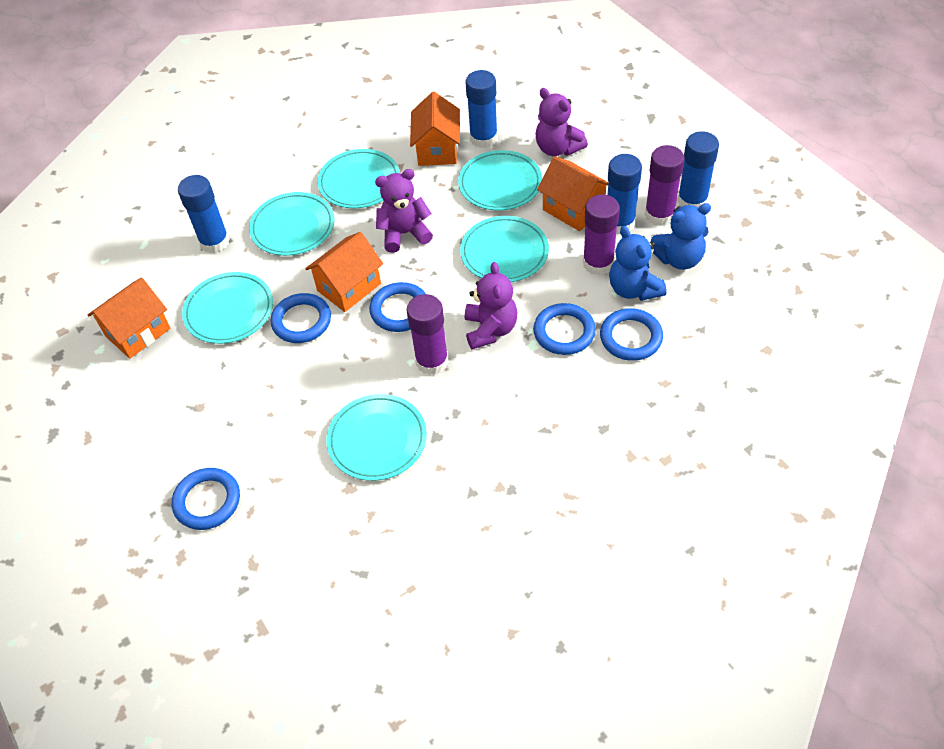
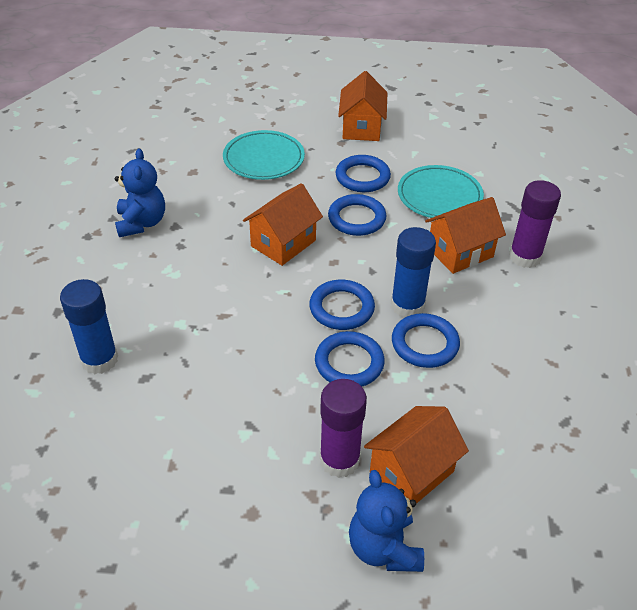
blue glue stick: [178,175,230,253] [465,70,498,148] [608,154,642,234] [677,131,719,208] = 4 -> [60,279,118,374] [391,227,436,317] = 2
purple glue stick: [406,294,449,375] [583,194,620,275] [644,145,685,226] = 3 -> [320,379,367,478] [509,180,561,268] = 2
purple teddy bear: [375,169,433,253] [465,262,517,349] [536,88,588,156] = 3 -> none = 0
turquoise plate: [182,272,273,344] [249,192,335,256] [317,149,400,208] [326,394,427,481] [458,150,542,211] [460,216,549,282] = 6 -> [223,130,305,180] [398,165,484,218] = 2

